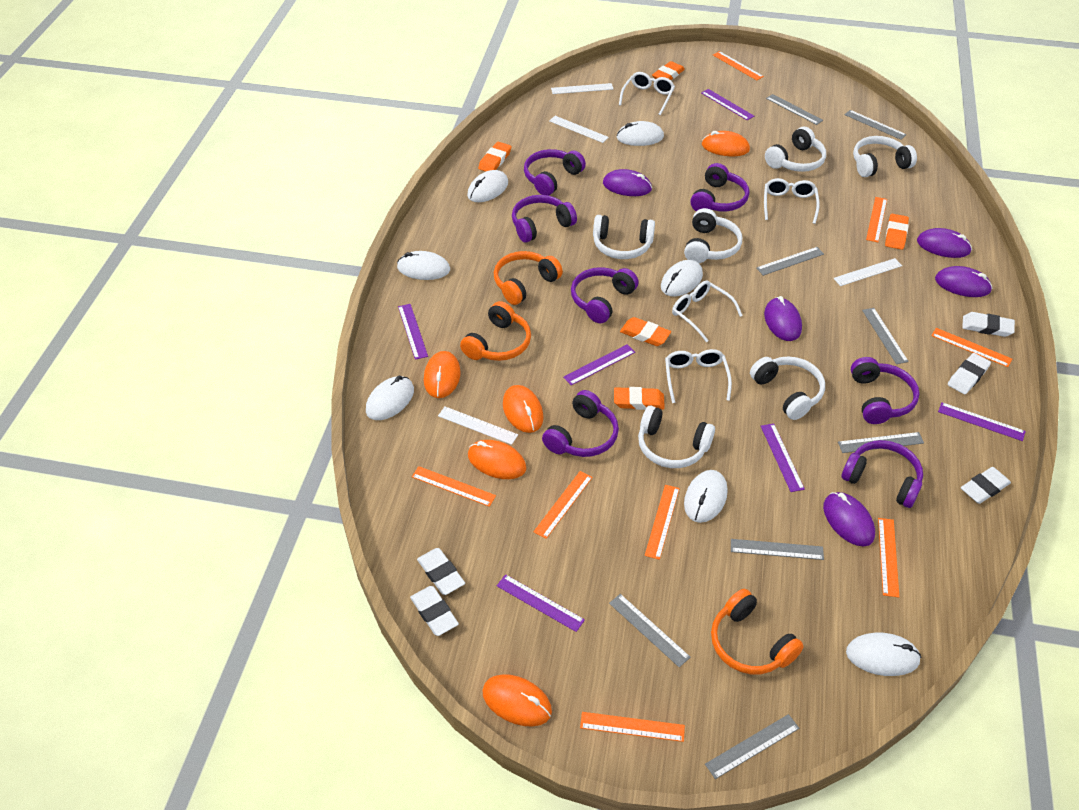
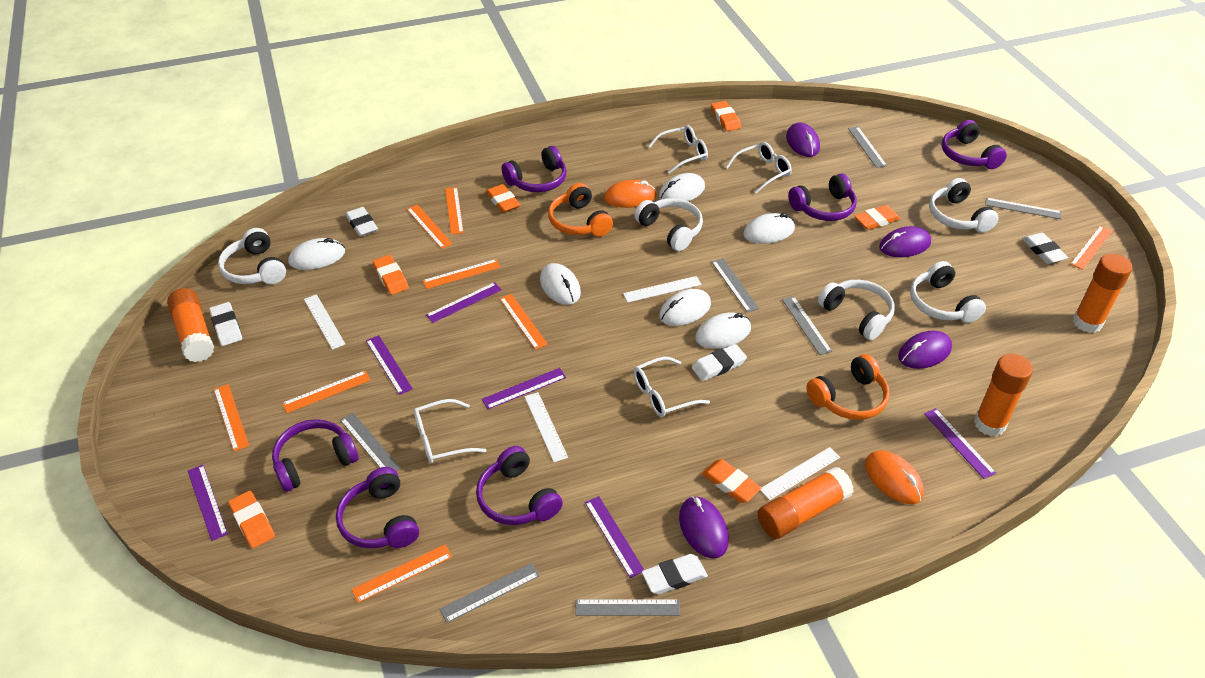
grey ruler: [609,594,690,667] [705,714,799,779] [731,539,824,560] [757,247,824,276] [766,94,823,125] [838,432,924,453] [845,110,907,140] [862,308,909,364] = 8 -> [340,413,400,471] [440,563,540,623] [575,599,680,616] [712,258,759,312] [782,296,832,355] [848,127,887,168] [985,198,1062,219] = 7
orange eraser: [478,142,512,172] [614,387,665,410] [620,317,671,346] [652,61,685,80] [885,214,909,250] = 5 -> [228,491,275,548] [373,255,409,295] [486,184,520,213] [702,459,761,503] [711,101,741,131] [854,205,900,230] = 6
orange glue stick: none = 0 -> [167,288,214,362] [758,466,854,539] [974,354,1033,436] [1073,254,1132,333] = 4
orange headphones: [460,301,531,361] [494,251,563,305] [711,589,804,674] = 3 -> [548,183,613,237] [806,354,890,420] = 2
orange mouse: [424,351,461,398] [468,440,526,479] [482,674,552,727] [503,385,544,433] [702,131,750,156] = 5 -> [604,180,657,208] [865,450,924,504] = 2
purple headphones: [512,195,577,242] [524,149,586,196] [542,390,619,457] [571,267,639,324] [691,163,749,211] [841,440,923,508] [851,357,919,424] = 7 -> [272,419,359,492] [336,467,419,548] [476,446,563,525] [501,146,567,192] [788,174,857,221] [942,120,1007,169] = 6
purple mouse: [603,169,652,196] [764,296,802,341] [823,492,875,546] [917,228,972,258] [935,266,992,297] = 5 -> [679,496,729,559] [786,123,820,157] [879,226,931,257] [898,331,952,369] = 4
white headphones: [593,215,655,259] [638,406,715,468] [684,208,742,263] [750,356,825,420] [765,127,826,172] [853,136,917,177] = 6 -> [218,228,286,284] [634,198,703,251] [818,280,895,340] [910,261,986,323] [929,178,999,233] = 5
white mouse: [366,376,414,420] [397,251,450,280] [467,170,508,202] [616,121,664,146] [661,260,703,297] [684,470,728,523] [846,632,921,676] = 7 -> [288,238,345,270] [540,263,581,305] [659,173,705,201] [659,289,711,326] [695,313,751,349] [743,213,795,244] = 6

